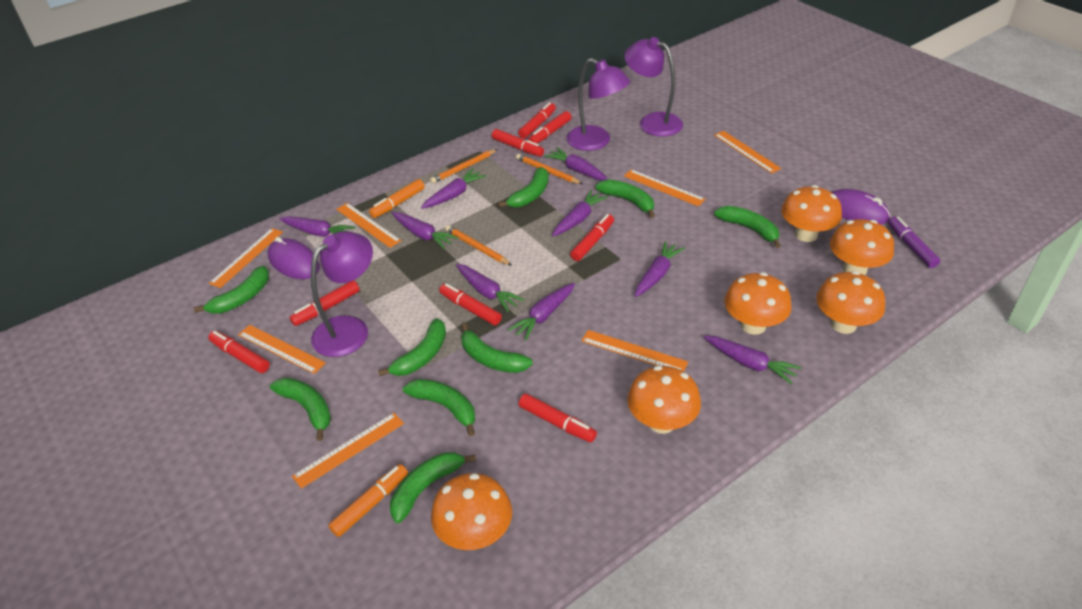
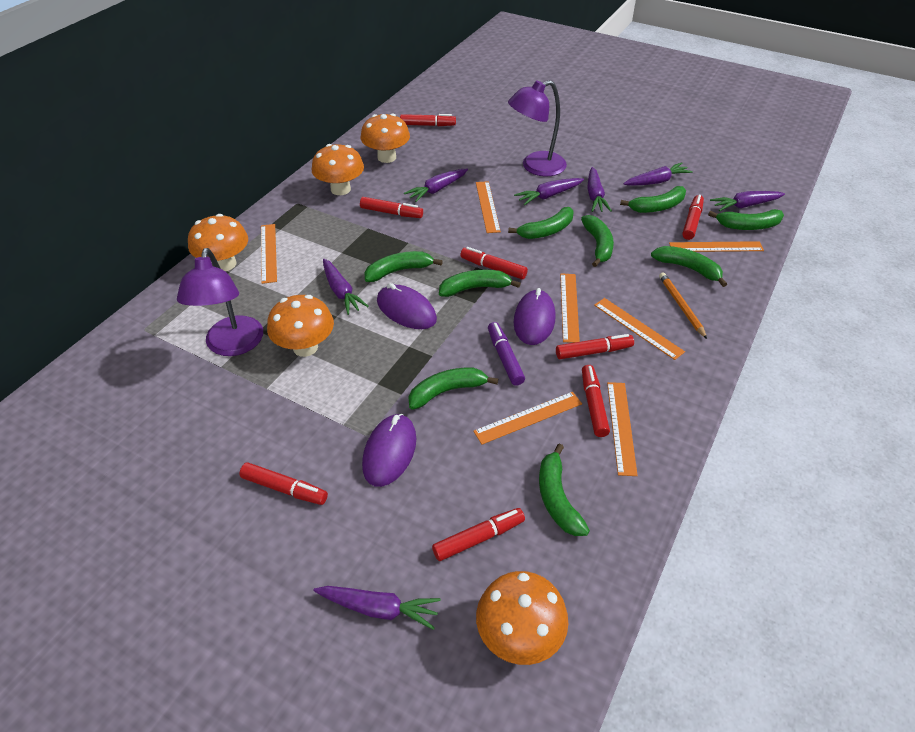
orange marker: [328,464,408,537] [369,179,425,218] = 2 -> none = 0
orange mushroom: [431,473,512,550] [627,366,701,434] [725,272,792,335] [781,185,842,242] [816,271,885,334] [830,219,894,275] = 6 -> [188,214,248,271] [267,295,334,357] [312,144,364,195] [361,114,410,163] [476,571,568,665] = 5
orange pencil: [430,149,497,183] [445,225,511,265] [516,154,582,184] = 3 -> [659,272,707,339] = 1
purple carrot: [279,216,356,237] [392,212,458,249] [421,169,486,209] [456,264,524,312] [508,283,575,341] [545,148,608,181] [552,190,608,236] [635,241,685,297] [704,336,801,384] = 9 -> [314,586,441,630] [323,259,369,315] [404,169,468,202] [514,178,584,205] [587,167,612,212] [624,162,693,186] [710,191,785,211] = 7
purple lamp: [311,231,373,357] [566,58,630,151] [624,37,683,137] = 3 -> [177,248,263,356] [508,80,567,176] = 2
purple mouse: [268,237,320,279] [832,189,891,224] = 2 -> [362,414,416,487] [377,283,437,329] [514,288,555,345] = 3

